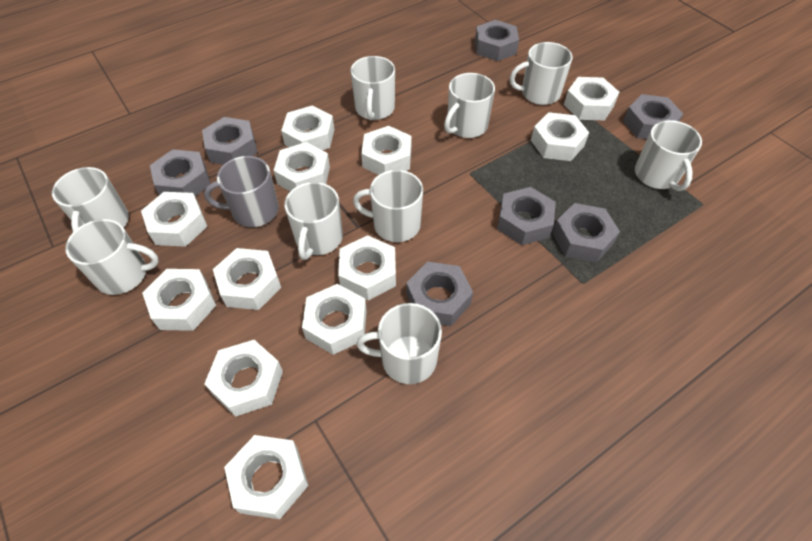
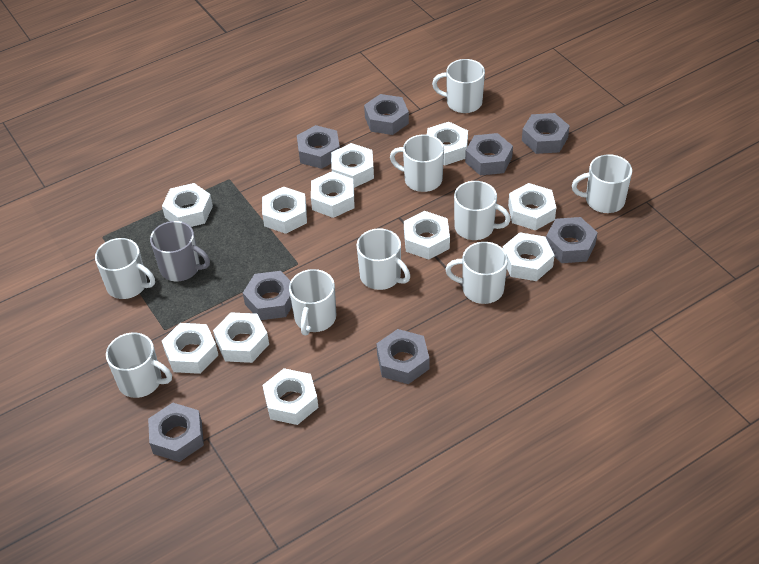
grey nut: [150,149,211,196] [202,117,258,165] [406,261,473,326] [475,20,519,61] [497,187,556,245] [552,203,620,263] [623,94,683,139] = 7 -> [148,403,204,462] [243,271,292,320] [297,125,340,169] [364,94,409,135] [376,329,429,384] [465,133,513,175] [522,113,570,154] [546,217,598,263] = 8
white nut: [141,192,208,247] [142,269,216,331] [204,340,283,417] [213,248,281,310] [224,435,308,519] [274,142,330,191] [281,105,334,150] [302,284,367,355] [338,235,396,300] [361,126,411,175] [531,112,589,161] [564,77,619,120] = 12 -> [162,183,213,227] [162,323,218,374] [213,313,269,363] [262,187,307,234] [263,368,319,425] [311,171,355,218] [331,143,374,188] [404,211,450,260] [427,122,468,165] [503,232,555,281] [508,183,556,231] = 11

